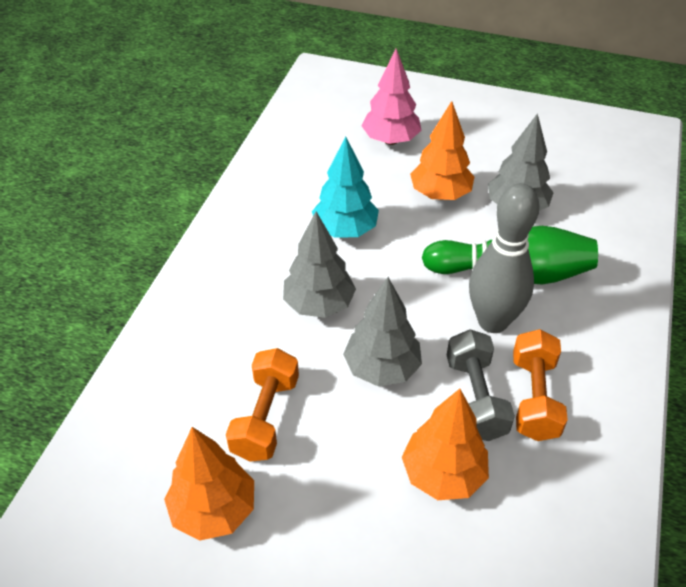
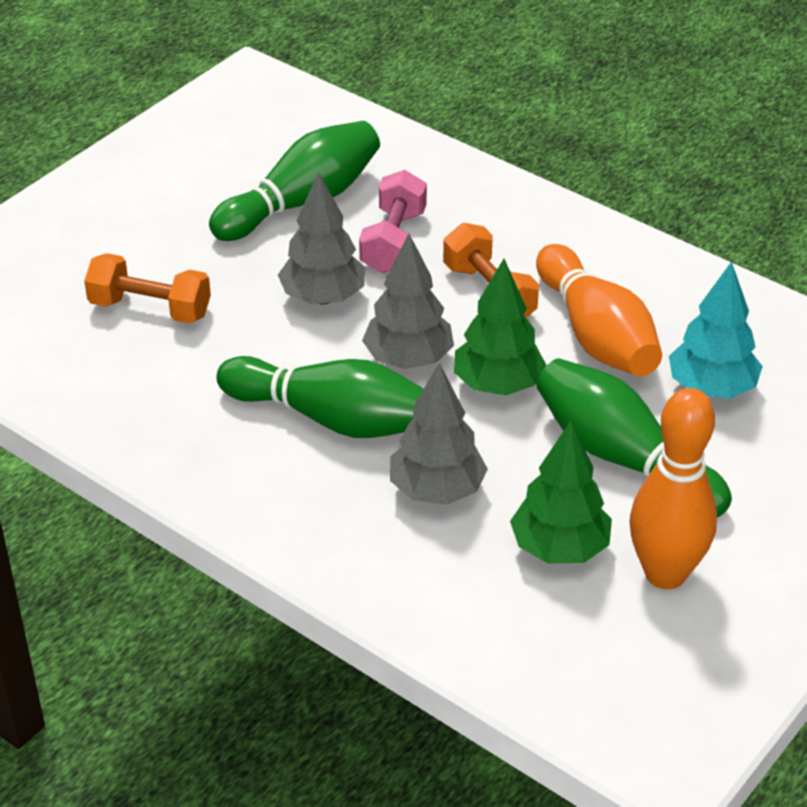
green bowling pin: [422,226,598,284] = 1 -> [209,121,380,241] [217,356,424,438] [536,358,732,517] = 3
green tree: none = 0 -> [454,259,546,395] [510,421,612,564] = 2
grey bowling pin: [469,183,539,333] = 1 -> none = 0
grey dumbbell: [447,329,515,441] = 1 -> none = 0
orange bowling pin: none = 0 -> [536,244,662,376] [630,388,717,589] = 2
orange tree: [164,427,254,541] [402,389,489,500] [410,101,474,200] = 3 -> none = 0
pink dumbbell: none = 0 -> [359,170,427,273] = 1
pink tree: [362,49,422,145] = 1 -> none = 0

